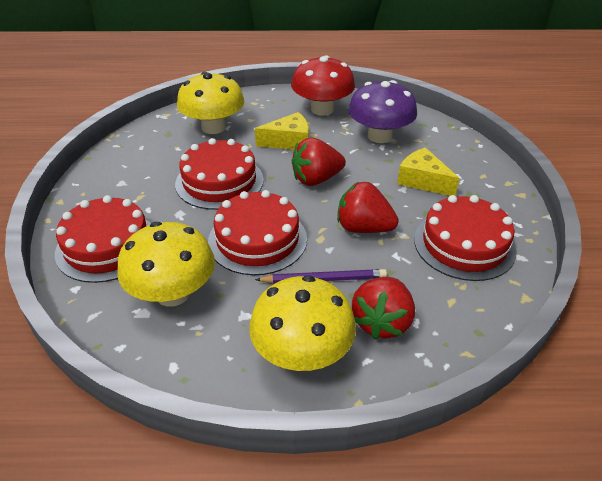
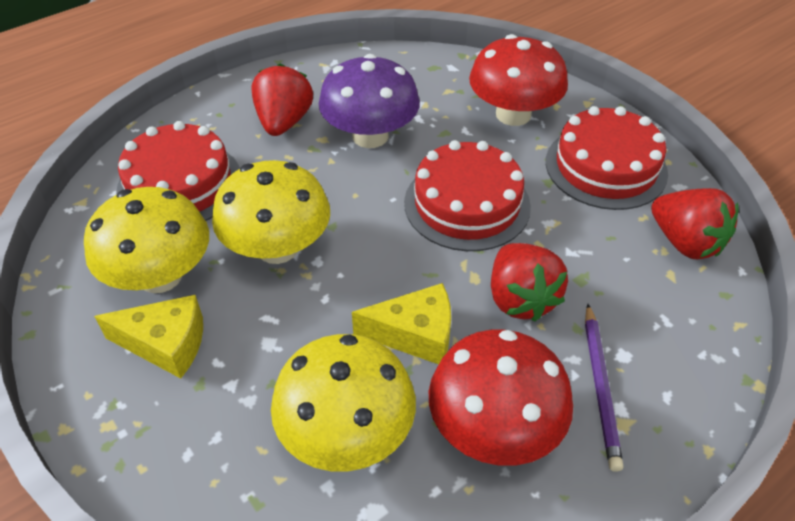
red cake: [55,195,151,283] [175,138,264,210] [208,190,307,275] [414,195,517,281] = 4 -> [116,121,240,221] [404,140,531,251] [546,106,668,210] = 3
red mushroom: [291,55,355,116] = 1 -> [429,330,573,466] [469,34,568,126] = 2

